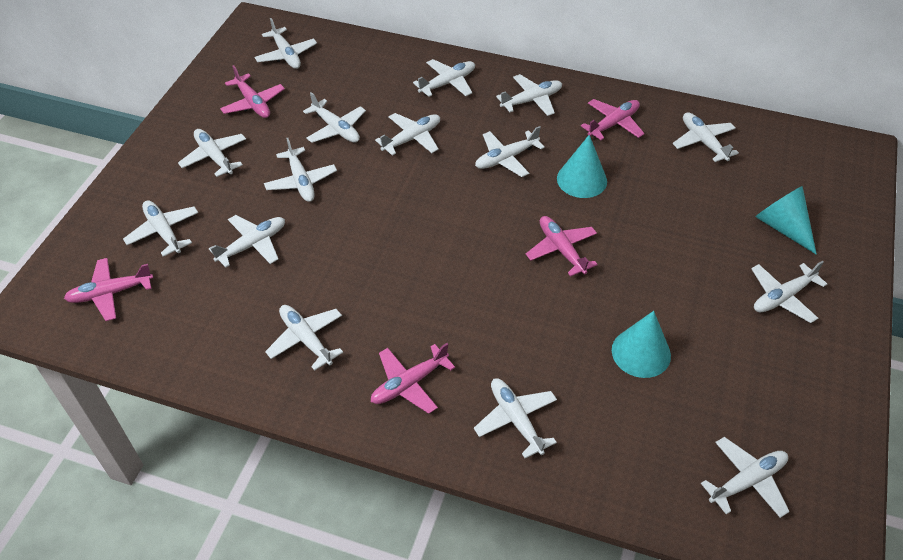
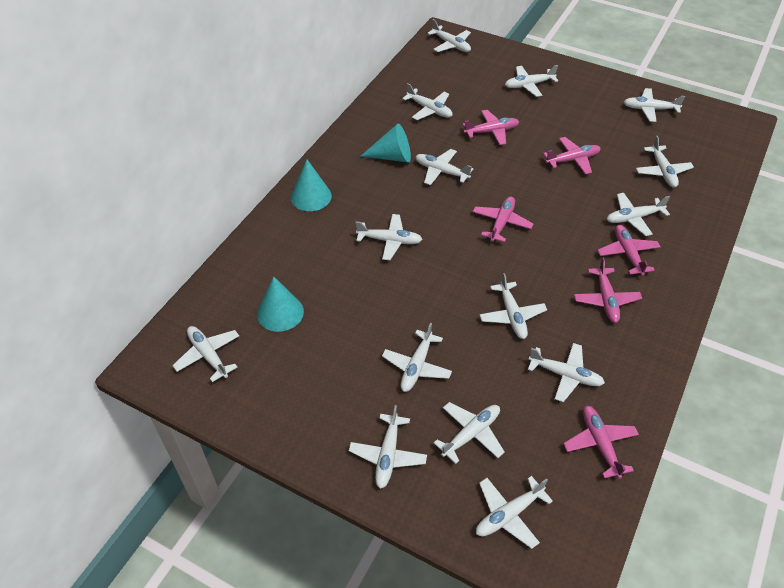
pink plane: [64,258,153,321] [220,65,285,118] [371,343,455,414] [526,216,598,277] [581,99,645,140] = 5 -> [463,110,519,145] [473,196,533,242] [543,137,601,174] [563,406,639,479] [574,257,642,323] [597,225,661,276] = 6

